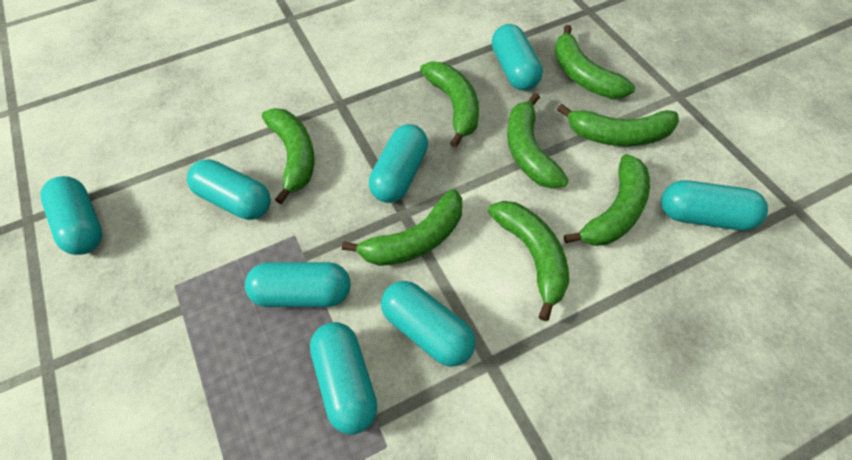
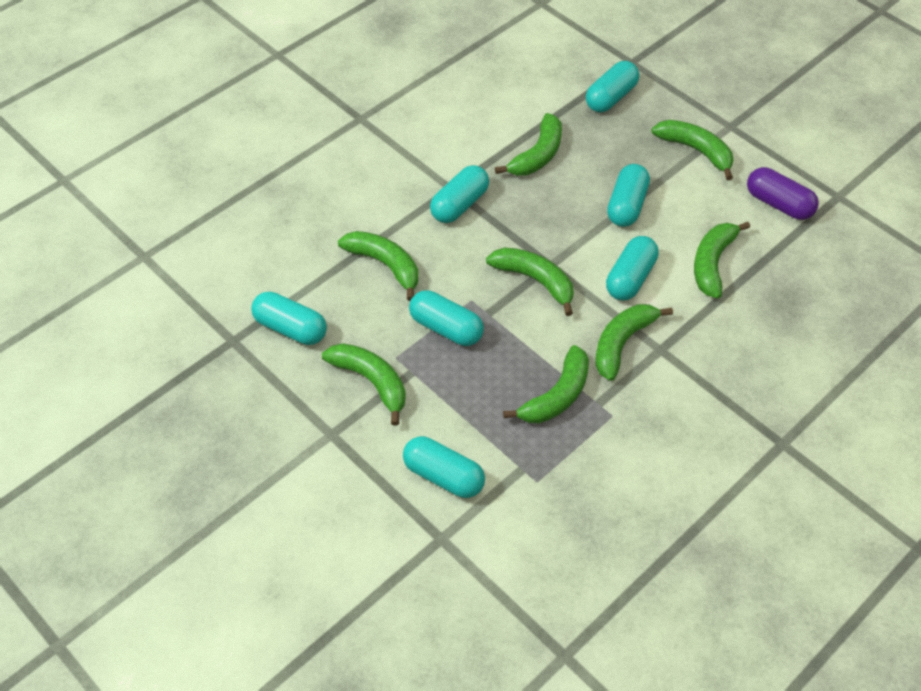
purple capsule: none = 0 -> [747,167,819,220] = 1
turquoise capsule: [40,176,102,255] [187,159,271,220] [245,262,350,307] [310,322,377,434] [369,124,428,203] [381,281,476,367] [492,24,543,90] [661,180,768,231] = 8 -> [251,292,327,345] [403,436,485,498] [409,290,484,346] [430,165,489,223] [586,61,639,112] [606,236,659,300] [607,164,650,227] = 7

